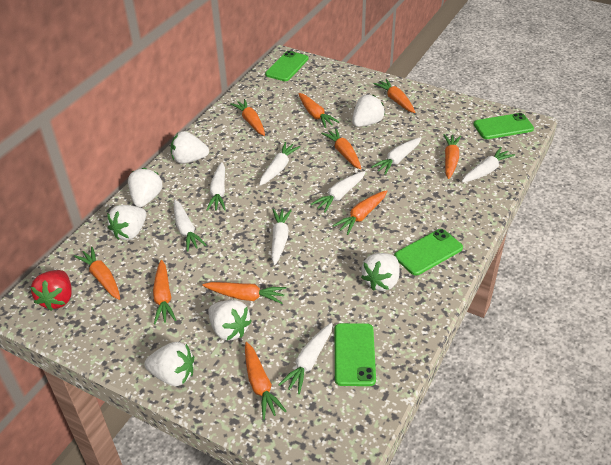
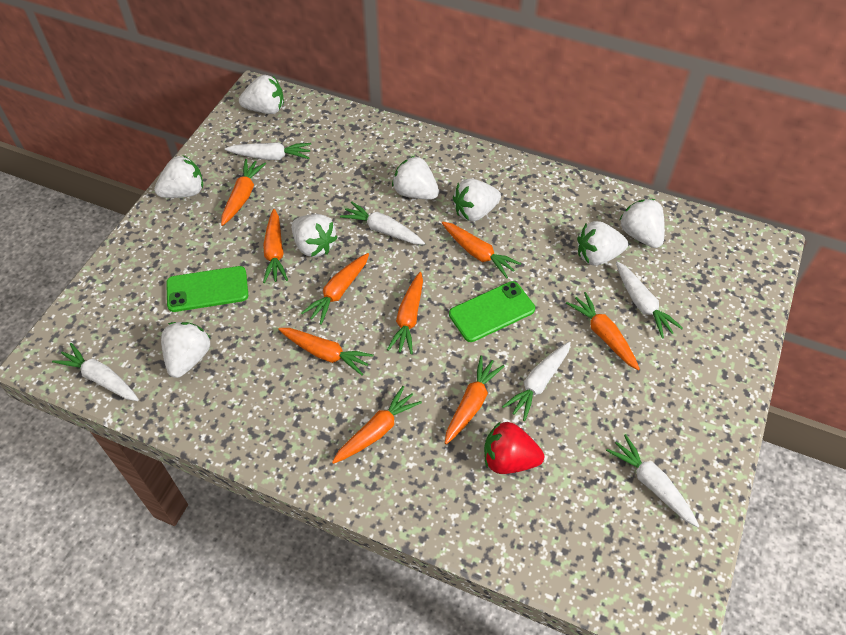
green phone: [265,51,308,81] [335,323,376,386] [394,229,463,276] [473,113,534,139] = 4 -> [166,266,248,312] [449,281,535,342] = 2
orange carrot: [74,247,120,300] [153,260,176,324] [202,282,286,304] [230,99,265,136] [245,342,286,420] [298,93,339,128] [321,128,361,170] [333,190,387,235] [373,79,415,113] [444,134,461,179] = 10 -> [221,159,266,226] [263,209,288,283] [278,328,374,375] [301,253,369,325] [332,386,422,464] [387,272,423,354] [442,222,521,279] [445,355,504,444] [566,292,640,370] = 9
white carrot: [174,200,206,252] [206,162,226,211] [259,142,301,186] [271,209,292,265] [278,323,333,394] [311,171,365,213] [371,138,422,175] [462,147,515,183] = 8 -> [52,343,139,401] [225,142,311,160] [340,201,425,245] [502,341,571,421] [606,434,699,527] [616,261,683,338] = 6
white strawberry: [107,205,146,240] [128,168,163,207] [144,342,194,386] [171,131,209,164] [208,300,252,341] [352,95,385,127] [361,253,400,291] = 7 -> [154,155,203,198] [161,322,210,378] [239,75,284,114] [292,214,338,257] [392,156,439,200] [453,178,501,221] [577,221,628,266] [620,199,665,248] = 8

